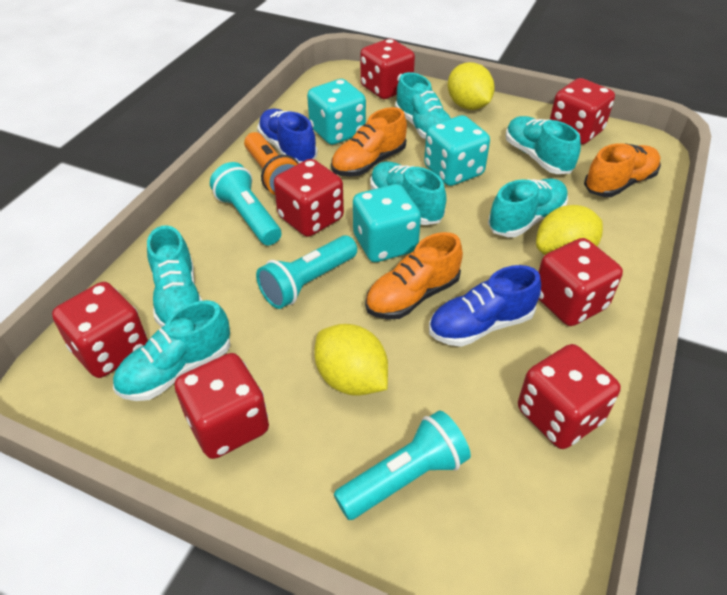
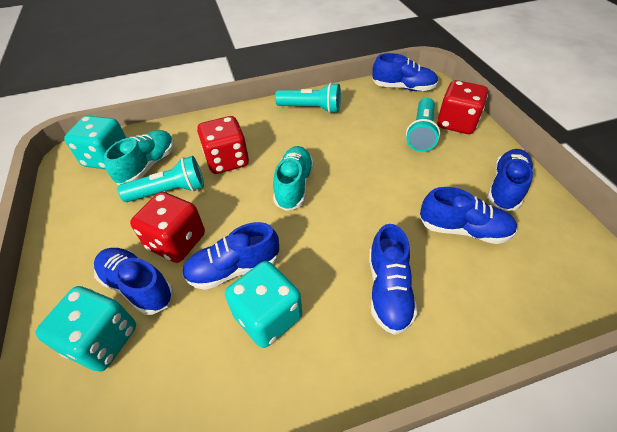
blue shoe: [257,109,318,163] [429,265,541,347] = 2 -> [94,248,174,315] [182,222,279,290] [369,224,418,335] [372,53,438,91] [420,187,517,244] [487,149,533,211] = 6
orange flashlight: [244,132,299,195] = 1 -> none = 0
orange shoe: [331,107,407,177] [365,232,463,319] [584,143,661,197] = 3 -> none = 0
red dice: [52,282,148,378] [175,353,269,459] [274,159,344,237] [360,39,415,99] [518,344,621,449] [538,238,623,326] [550,78,615,144] = 7 -> [130,192,205,263] [197,116,249,174] [437,80,488,134] = 3
turquoise shoe: [113,300,230,401] [147,225,202,327] [370,162,447,225] [395,72,451,140] [488,178,568,237] [506,116,581,174] = 6 -> [104,130,174,185] [273,146,314,211] = 2
yellow lemon: [314,324,388,396] [448,62,495,110] [536,205,603,255] = 3 -> none = 0

